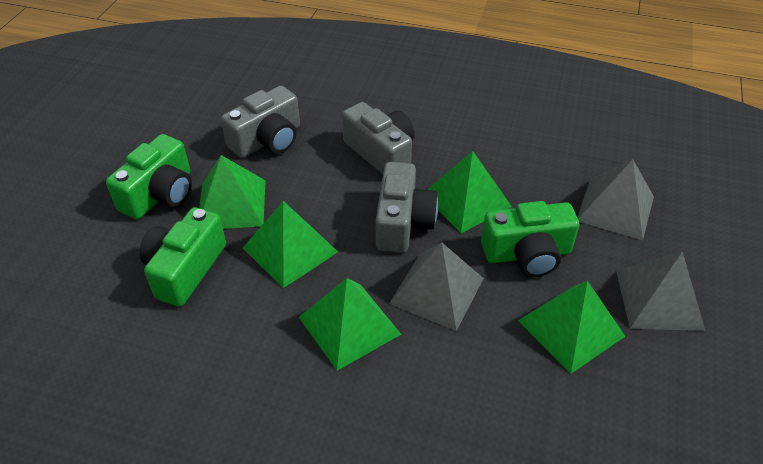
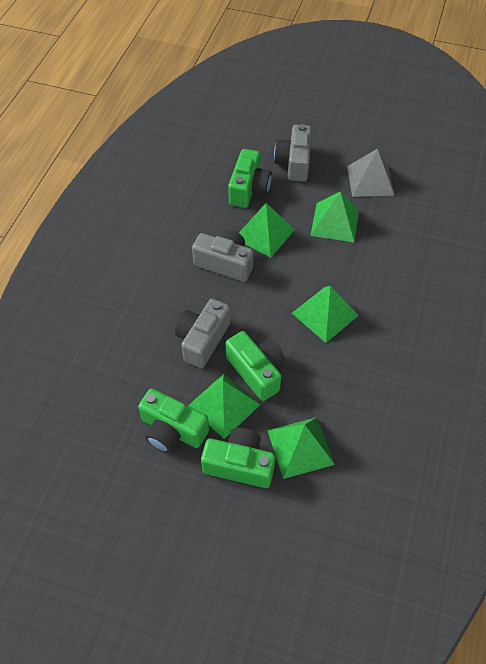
green camera: [106,134,192,219] [140,207,226,307] [481,201,579,277] = 3 -> [138,388,209,453] [201,428,275,488] [226,331,285,401] [228,149,272,208] = 4
grey pyramid: [389,243,484,331] [577,159,654,240] [616,251,705,331] = 3 -> [347,148,394,197] = 1

